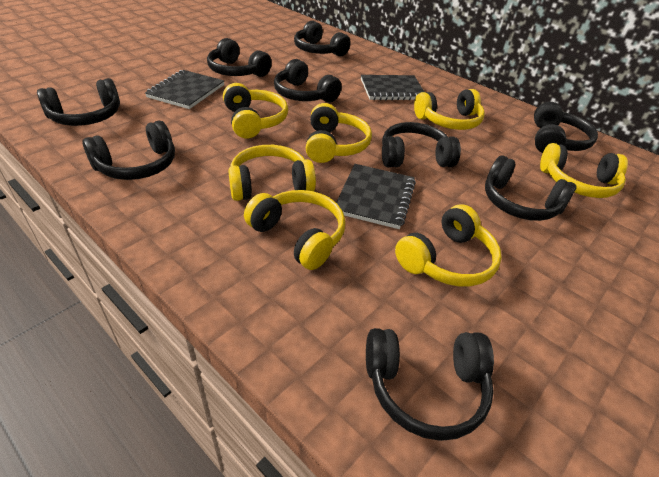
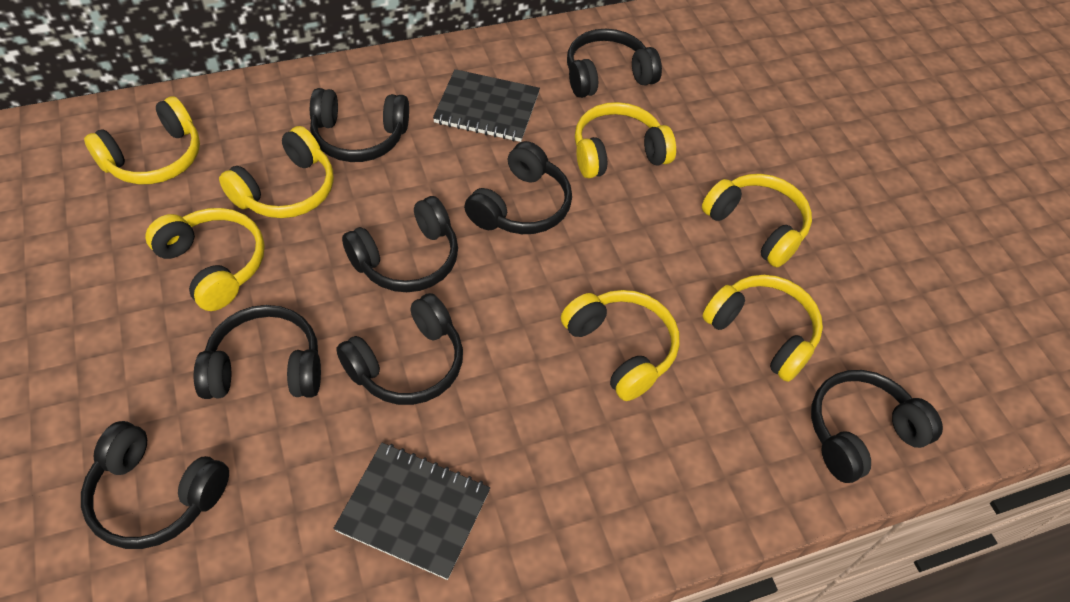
black headphones: [37,78,120,126] [82,121,175,180] [207,38,272,77] [274,59,342,103] [294,21,350,56] [366,328,494,441] [382,122,461,168] [485,156,577,221] [534,102,598,153] = 9 -> [81,421,229,549] [194,305,321,399] [310,88,409,162] [336,293,463,405] [342,196,458,292] [464,141,572,234] [567,29,662,98] [811,370,943,483] = 8
black notebook: [145,70,224,109] [336,164,416,229] [361,75,424,100] = 3 -> [333,443,490,580] [433,69,540,142] = 2

